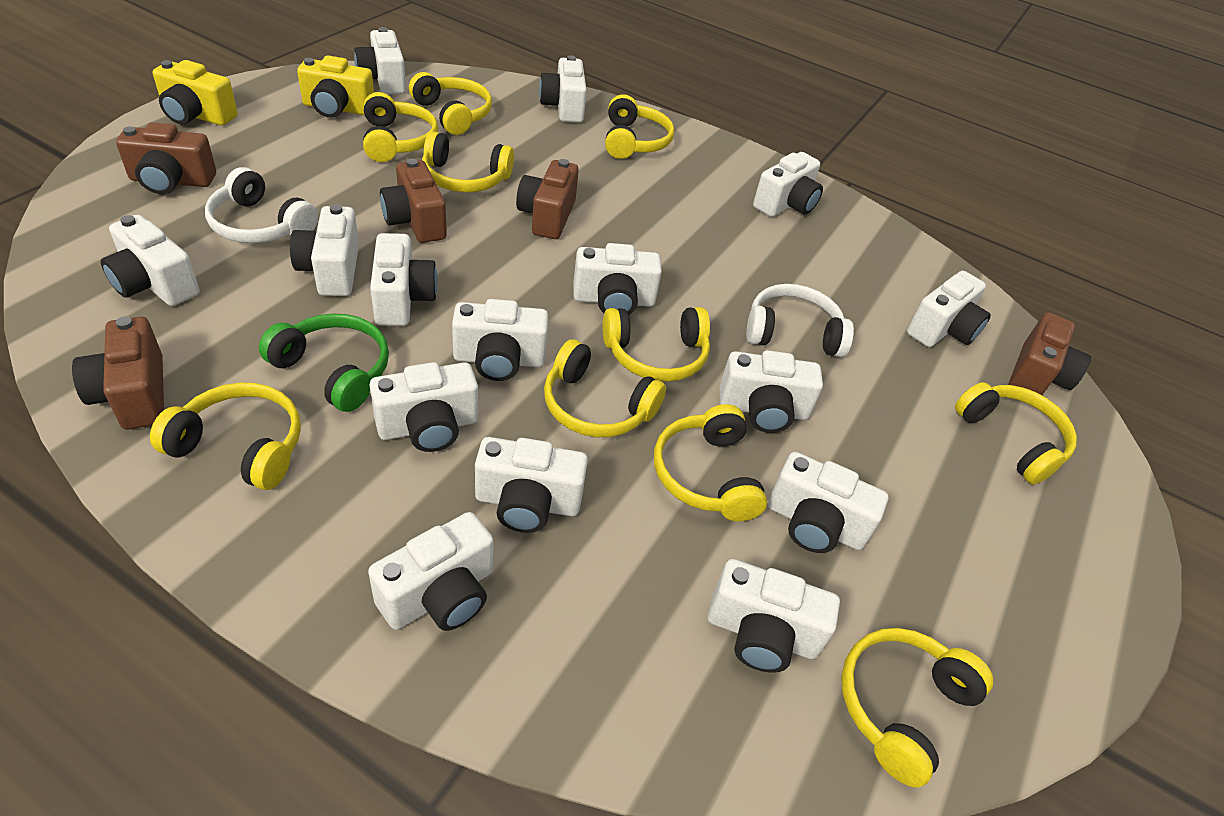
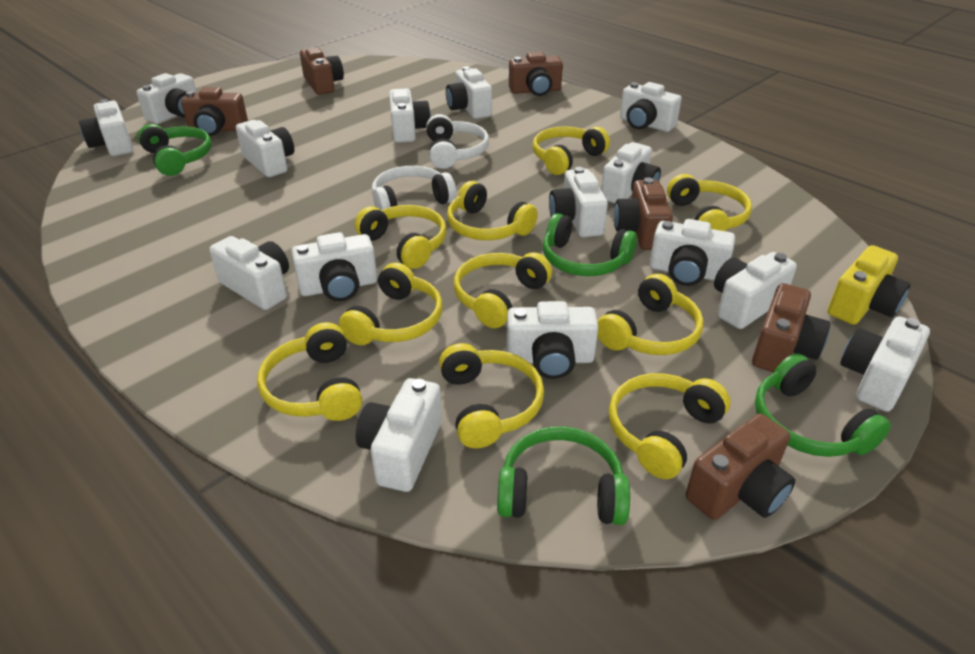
brown camera: [72,316,164,429] [116,122,216,194] [380,159,447,243] [516,159,579,239] [1008,312,1091,395] = 5 -> [181,87,248,136] [300,47,344,95] [509,52,563,96] [614,178,673,250] [686,413,795,520] [752,283,830,372] = 6
green headphones: [259,313,389,412] = 1 -> [138,124,212,176] [497,426,630,525] [543,213,637,276] [755,353,891,457] = 4
yellow camera: [153,60,238,126] [297,55,374,118] = 2 -> [828,245,911,325] = 1

